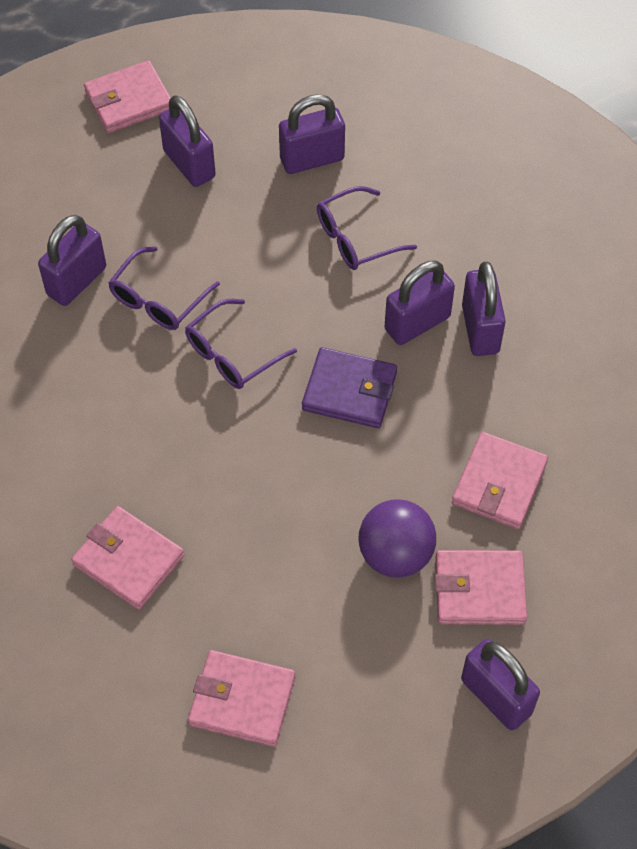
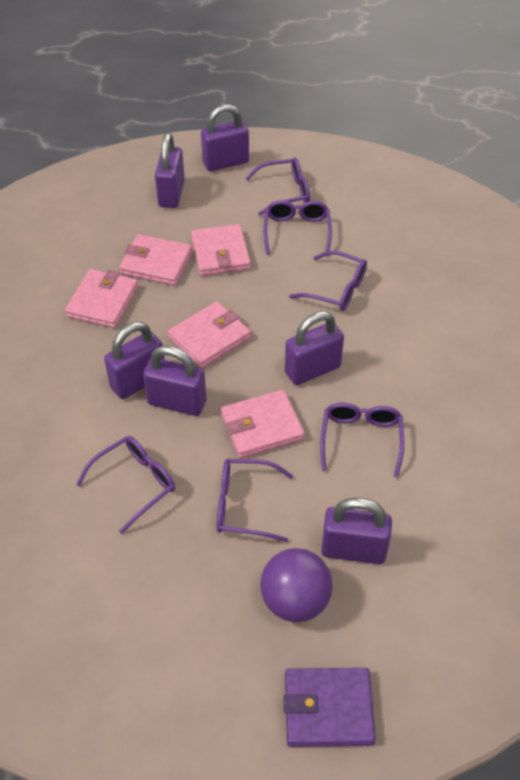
purple glasses: [108,246,220,330] [185,299,297,389] [317,186,417,270] = 3 -> [76,436,175,534] [217,459,293,542] [245,157,310,216] [263,200,332,256] [289,250,367,311] [320,403,404,478] = 6

